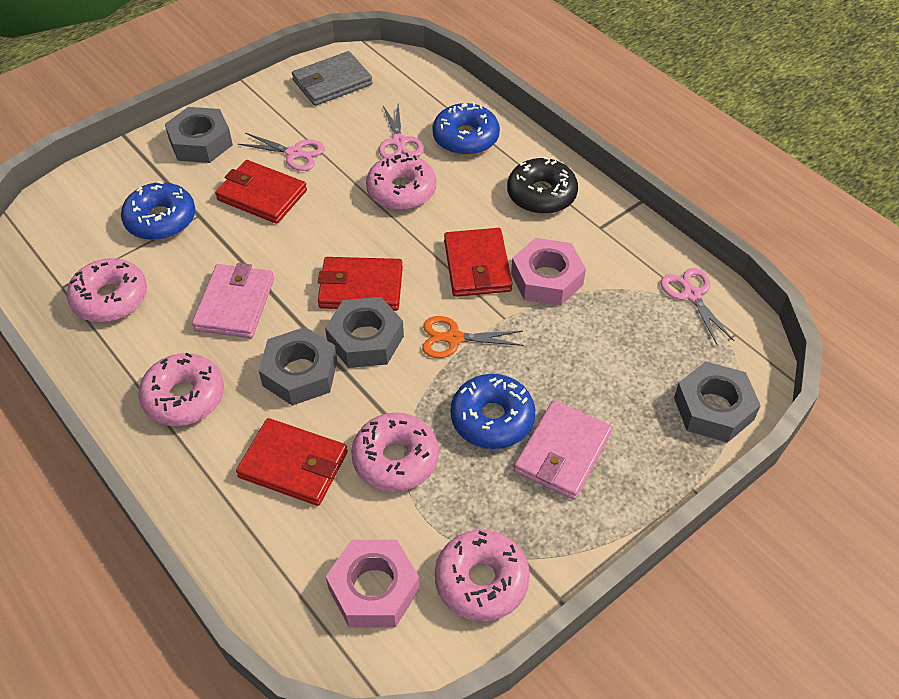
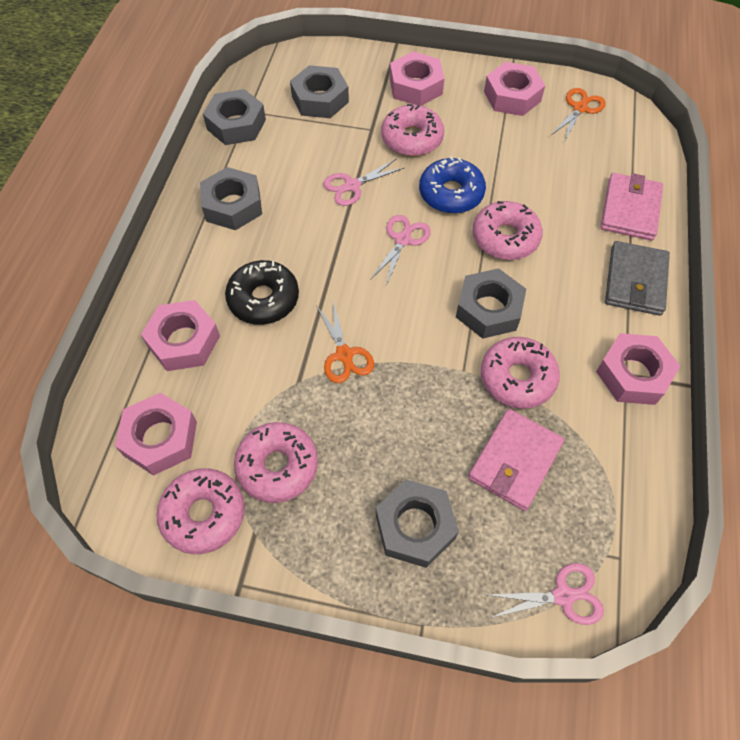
blue donut: [121,181,195,240] [432,102,500,155] [450,374,535,449] = 3 -> [419,156,486,214] = 1
grey nut: [165,107,233,163] [259,327,337,406] [325,297,404,368] [674,361,761,443] = 4 -> [200,167,262,230] [203,89,266,145] [290,65,349,118] [376,480,459,568] [456,268,526,339] = 5
orange scissors: [422,316,524,358] = 1 -> [316,301,374,383] [550,88,606,142] = 2
pink nut: [326,540,420,627] [511,238,586,306] = 2 -> [115,393,197,476] [141,300,220,371] [390,52,444,106] [484,62,545,116] [596,333,680,405] = 5
red wallet: [215,160,307,224] [236,418,348,506] [318,257,403,311] [444,228,513,297] = 4 -> none = 0

